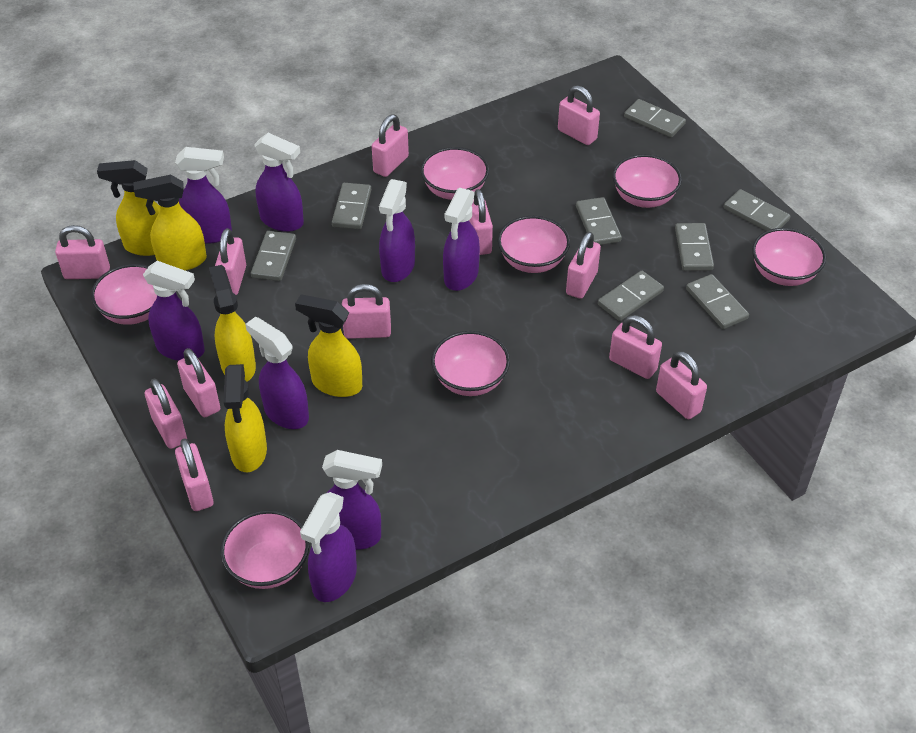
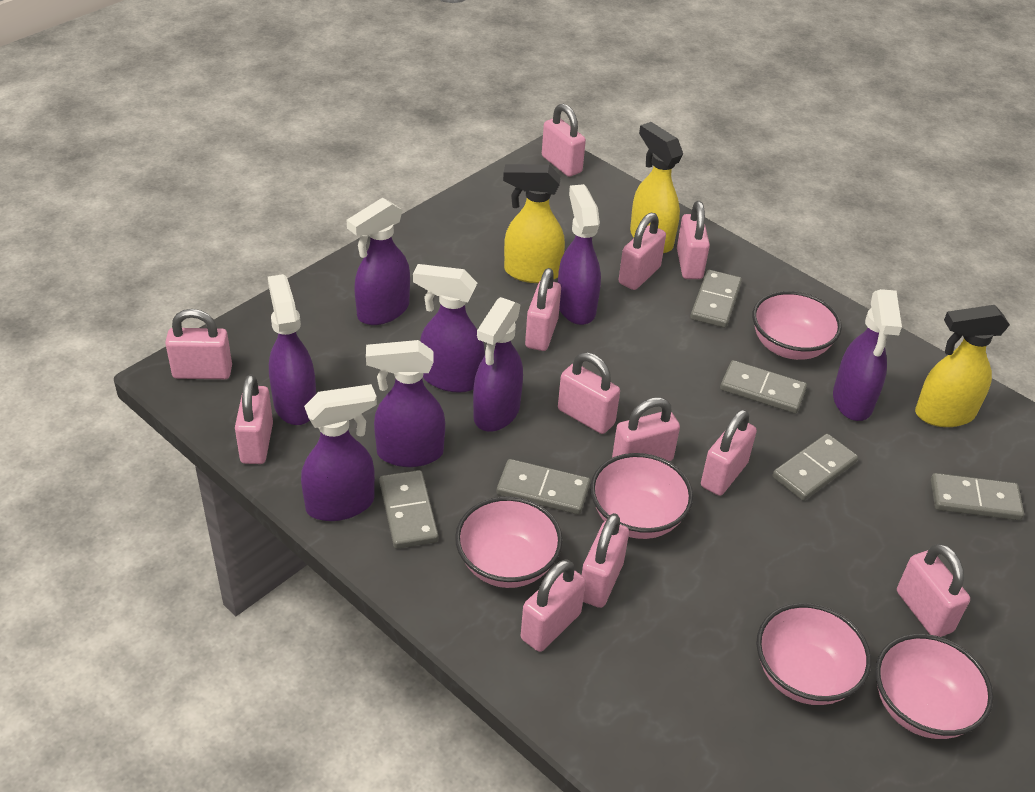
grey domino: [251,231,296,281] [332,183,371,229] [576,197,622,245] [598,271,664,321] [624,99,686,137] [675,223,714,271] [686,274,749,329] [724,189,790,231] = 8 -> [379,470,438,549] [497,459,590,514] [690,270,742,328] [720,360,807,413] [772,434,858,501] [931,473,1024,520] = 6
pink bowl: [91,264,157,325] [220,510,309,589] [421,147,489,200] [431,331,510,396] [498,216,570,273] [613,154,682,208] [752,228,826,286] = 7 -> [455,496,563,588] [590,453,693,539] [752,291,842,360] [756,603,871,705] [875,634,993,739] = 5
yellow spray bottle: [97,160,160,256] [134,175,207,270] [209,265,256,382] [223,364,267,472] [295,294,362,397] = 5 -> [503,164,565,283] [630,122,683,253] [915,305,1010,427] = 3

